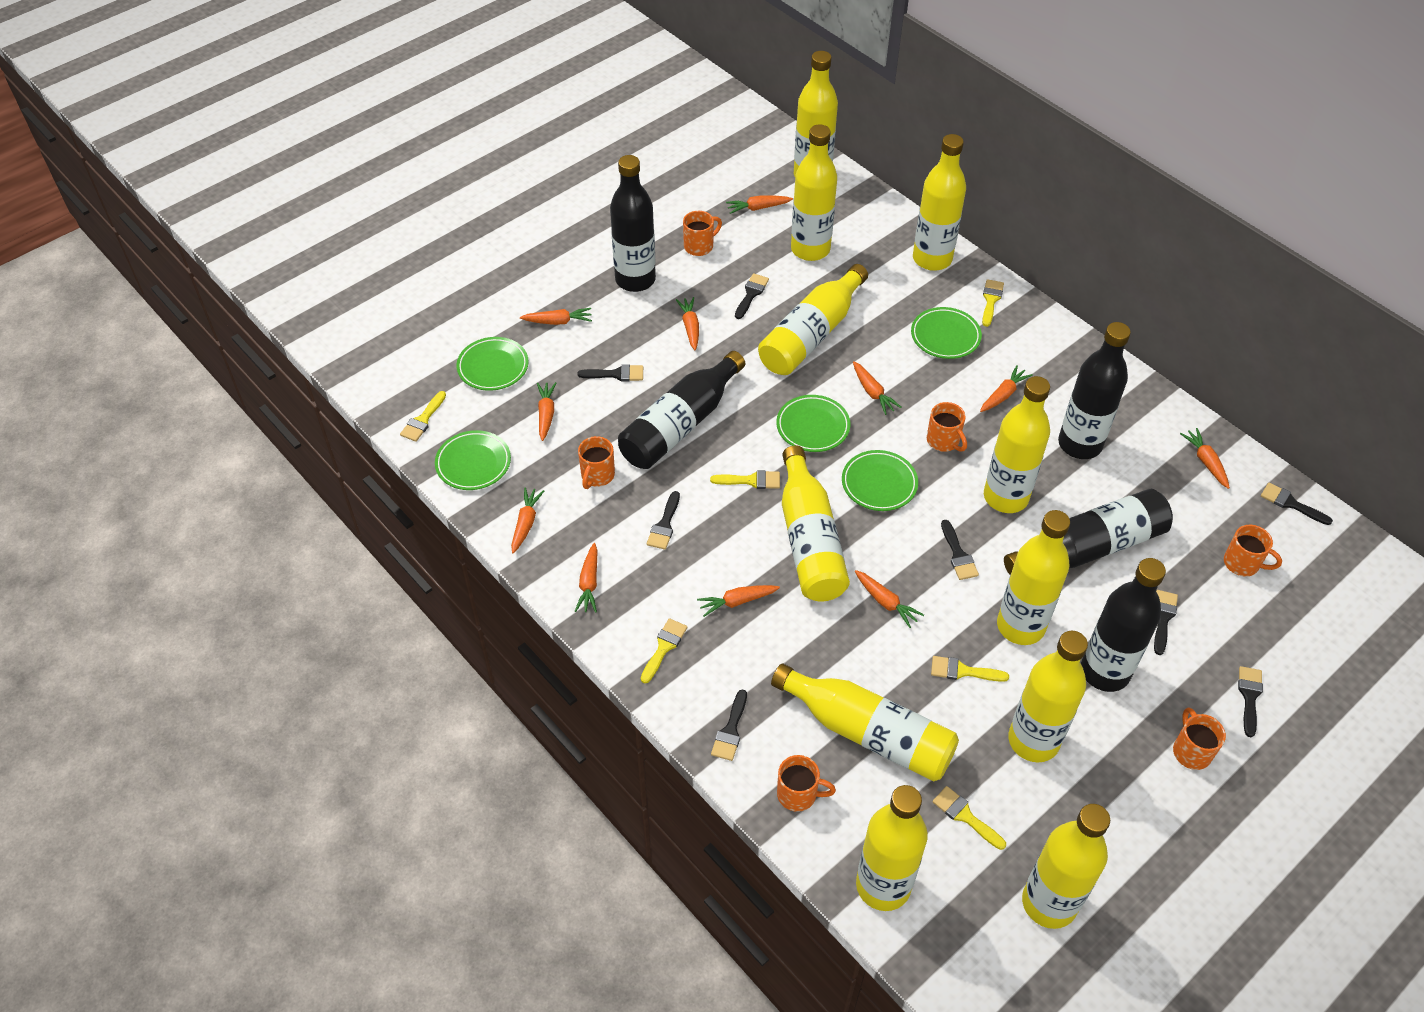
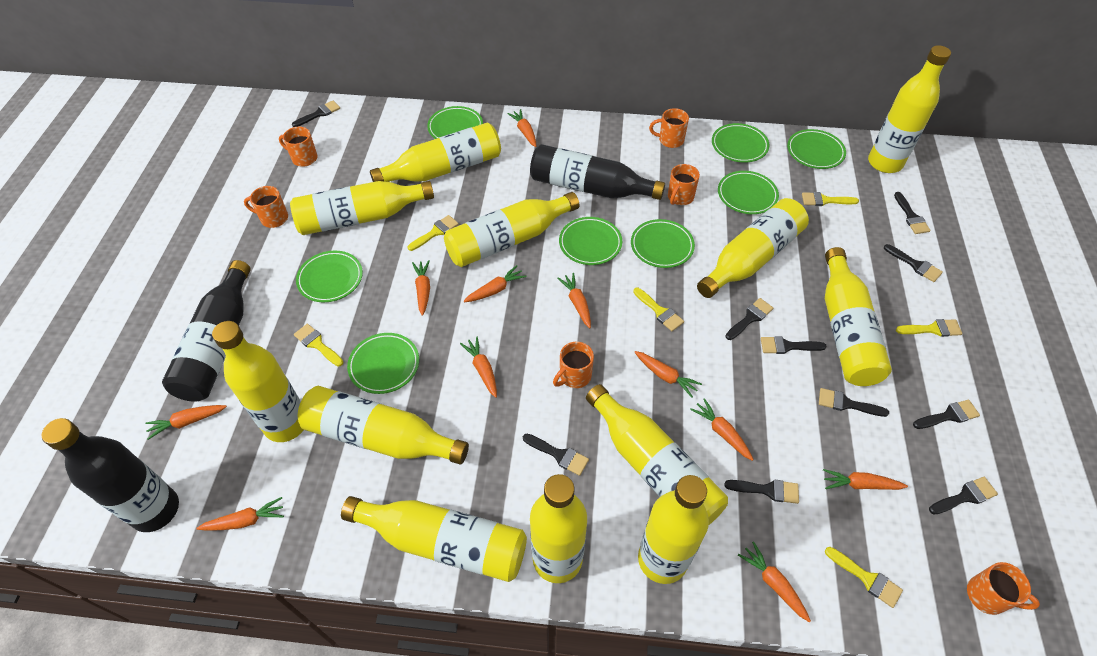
black bottle: [610,155,656,292] [618,351,745,469] [1004,489,1173,574] [1058,322,1131,459] [1081,558,1166,692] = 5 -> [42,418,179,532] [162,260,251,402] [530,144,665,200] = 3
black brush: [577,364,643,381] [646,491,680,550] [711,689,747,761] [735,273,769,319] [941,520,979,580] [1154,590,1178,655] [1238,666,1263,737] [1261,483,1333,525] = 8 -> [292,100,340,127] [523,434,589,476] [724,480,799,504] [725,298,773,340] [761,336,827,354] [819,388,889,417] [884,244,943,282] [894,192,931,234] [913,399,980,429] [929,477,998,515] = 10
green plate: [435,430,511,490] [456,337,529,391] [776,395,850,452] [842,450,918,511] [911,307,982,359] = 5 -> [296,251,363,302] [347,333,419,394] [427,106,483,139] [559,217,622,265] [631,219,695,268] [712,123,769,163] [718,171,779,214] [787,129,846,169] = 8
yellow bottle: [758,264,868,375] [771,663,959,781] [782,445,850,601] [791,124,837,261] [794,51,838,176] [856,785,928,911] [913,134,966,271] [984,376,1050,513] [997,510,1070,645] [1008,631,1088,762] [1022,804,1110,929] = 11 -> [212,321,303,442] [290,181,434,235] [298,386,469,465] [341,496,527,582] [370,122,501,182] [444,192,579,267] [530,474,587,583] [586,384,728,525] [638,475,709,584] [697,198,809,298] [825,247,892,386] [868,45,951,173] = 12

